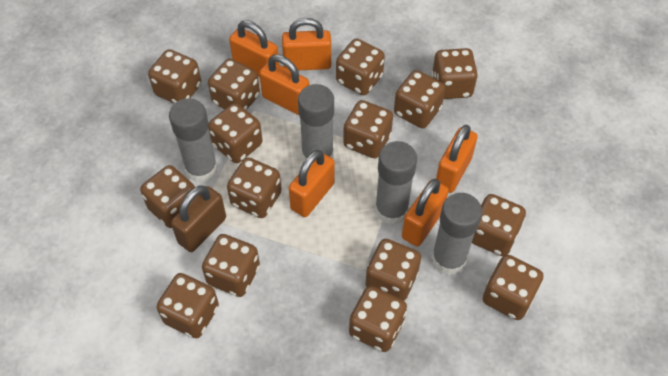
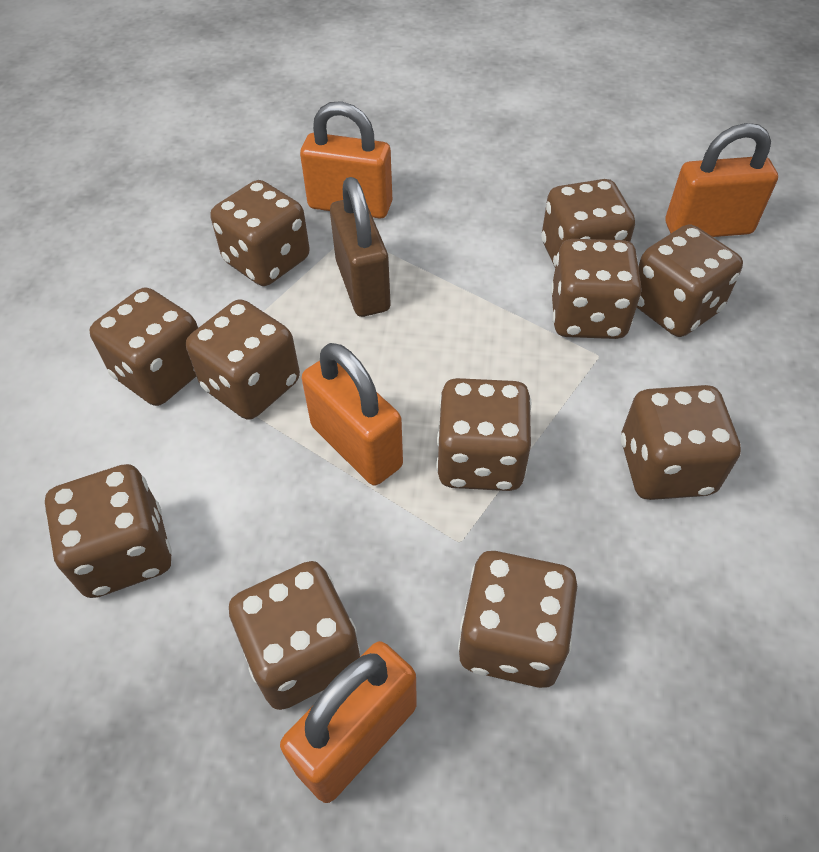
brown dice: [140,165,195,228] [148,49,201,104] [156,273,219,338] [202,234,260,297] [208,58,260,110] [208,103,263,163] [227,157,282,218] [336,39,385,95] [343,100,393,158] [349,286,407,352] [365,239,421,301] [394,70,445,128] [432,48,478,99] [472,194,526,256] [483,254,543,320] = 15 -> [45,464,172,598] [89,287,198,406] [186,299,300,420] [211,180,310,286] [229,561,360,710] [436,378,531,491] [458,551,577,688] [542,179,635,267] [551,239,642,339] [621,385,741,500] [637,224,743,337] = 11
grey glue stick: [169,98,218,183] [298,84,334,161] [375,141,417,225] [431,193,482,275] = 4 -> none = 0
orange padlock: [229,20,279,77] [259,55,309,115] [282,18,331,70] [289,150,335,217] [402,179,449,247] [436,125,478,193] = 6 -> [280,641,417,803] [300,101,392,218] [302,343,403,485] [666,123,778,237] = 4

